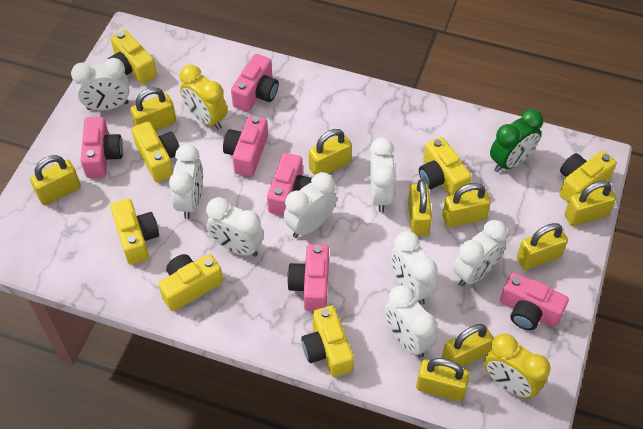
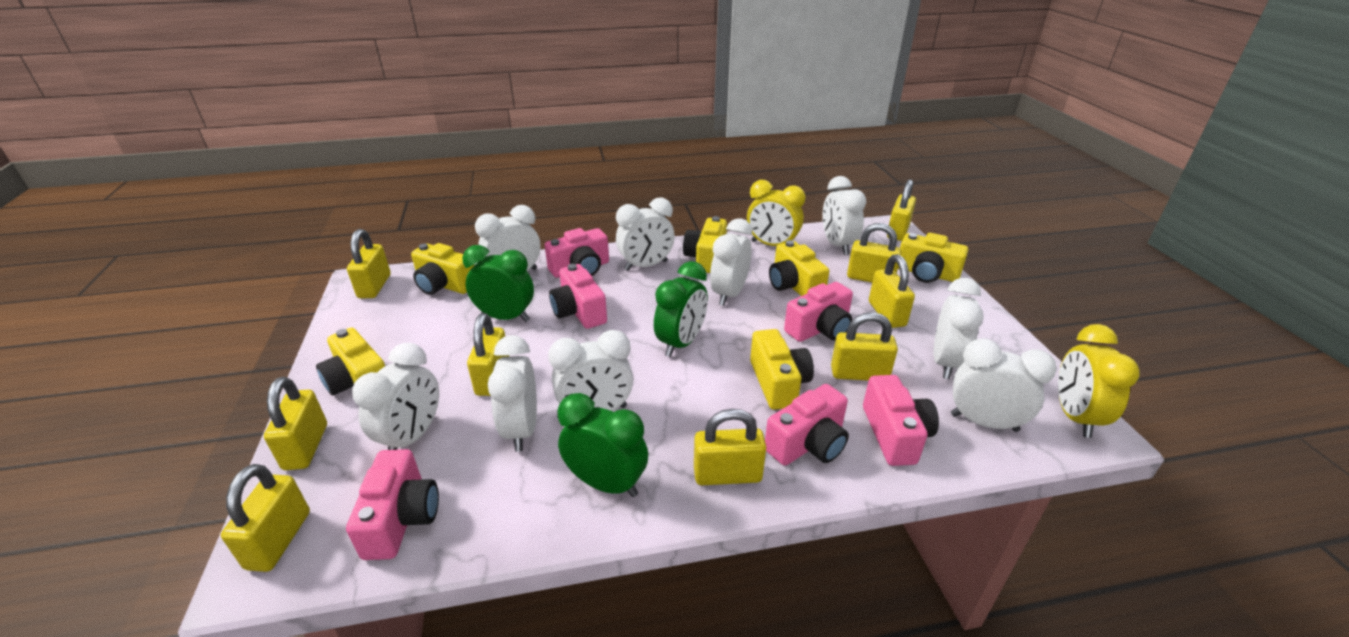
green clock: [490,109,543,172] = 1 -> [462,245,534,322] [557,393,648,497] [654,261,708,357] = 3
white clock: [71,58,130,111] [169,144,203,219] [206,197,264,257] [284,172,337,238] [369,138,396,213] [385,285,437,358] [391,231,438,305] [453,220,507,287] = 8 -> [352,343,439,450] [475,205,541,271] [488,335,537,452] [548,330,633,411] [616,198,675,271] [710,219,752,306] [822,176,866,255] [934,278,984,379] [951,338,1056,432] = 9
yellow camera: [108,30,157,84] [110,199,159,265] [132,121,180,182] [158,254,223,311] [301,305,354,377] [419,137,472,196] [559,151,617,203] = 7 -> [316,327,385,396] [411,243,474,295] [683,216,727,273] [750,329,814,410] [769,240,829,296] [898,233,968,283] = 6

